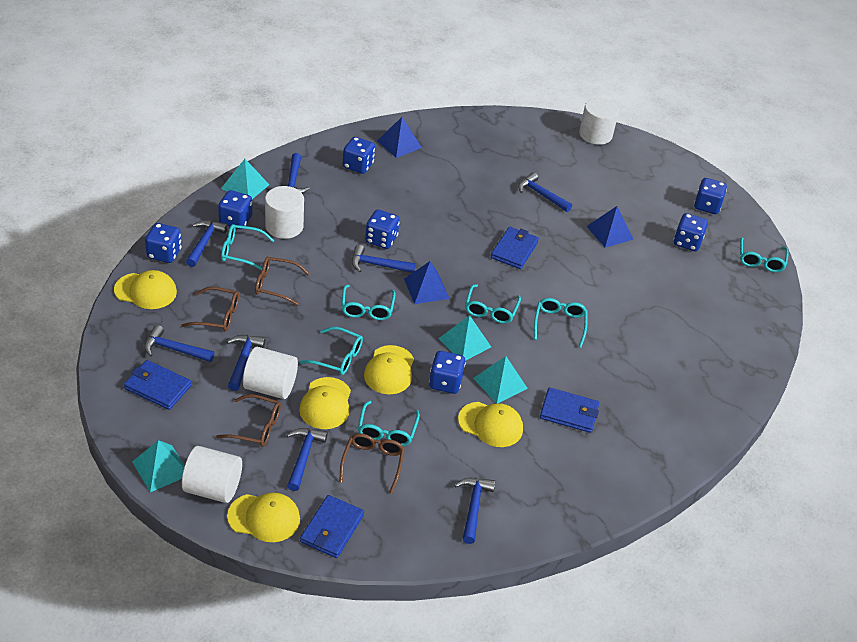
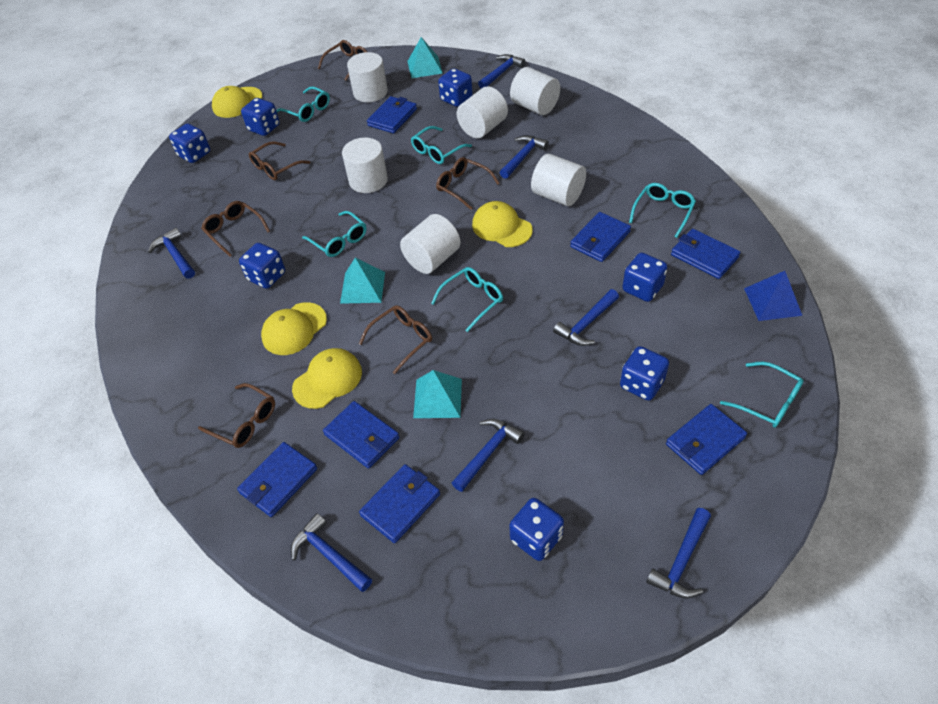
blue hammer: [144,325,214,362] [186,220,228,267] [227,335,266,391] [277,153,310,194] [287,428,328,491] [352,245,416,273] [454,478,495,544] [518,172,572,212] = 8 -> [148,228,195,279] [291,513,372,592] [452,419,525,492] [478,54,525,88] [500,135,549,179] [553,289,619,346] [646,508,711,599] = 7
blue pyramid: [377,117,422,158] [404,261,450,304] [587,206,633,248] = 3 -> [744,271,802,321] = 1
blue wallet: [124,360,191,410] [300,495,364,558] [491,227,539,269] [540,387,599,433] = 4 -> [237,442,317,517] [323,401,399,468] [359,464,440,543] [367,96,417,133] [570,212,631,262] [666,404,747,475] [671,229,740,279] = 7
brown glasses: [181,287,239,331] [216,394,281,447] [255,257,310,306] [339,433,405,493] = 4 -> [198,383,275,448] [201,201,270,257] [249,141,310,180] [318,40,367,81] [359,305,432,374] [436,157,500,210] = 6
turquoise glasses: [221,224,274,271] [300,327,363,375] [342,285,396,320] [358,401,420,446] [465,284,521,324] [534,298,587,348] [740,237,789,272] = 7 -> [276,86,330,122] [302,211,367,257] [411,126,472,164] [431,267,503,332] [629,183,696,238] [720,362,804,428] = 6
turquoise pyramid: [132,440,185,492] [221,159,269,199] [438,315,491,361] [473,356,528,403] = 4 -> [340,258,385,304] [407,37,443,78] [413,370,462,418] = 3
white cylinder: [182,446,242,503] [243,347,298,399] [265,186,304,239] [579,98,619,145] = 4 -> [342,137,388,193] [347,52,388,102] [400,214,461,274] [457,86,508,138] [510,67,560,115] [531,154,586,206] = 6
yellow cap: [114,270,177,309] [227,493,300,542] [299,377,351,429] [364,345,414,394] [458,402,523,447] = 5 -> [212,86,262,118] [261,302,327,355] [292,348,362,409] [472,201,533,247] = 4

